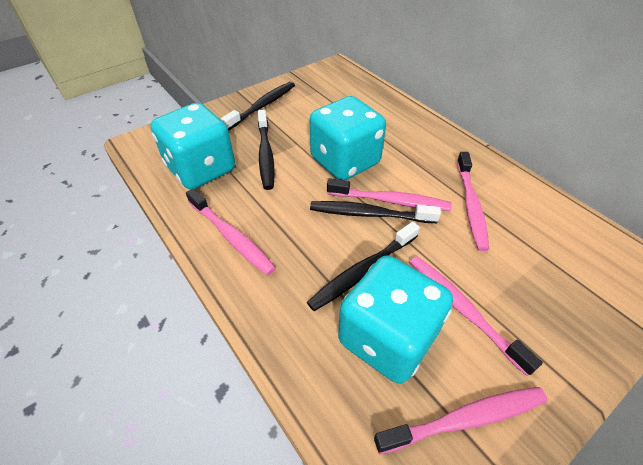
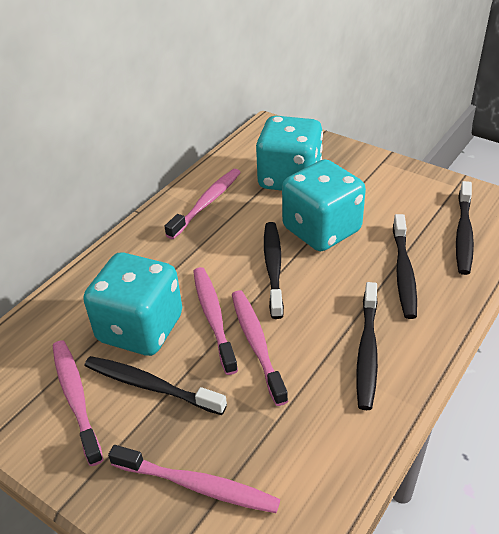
black toothbrush: [221,82,295,131] [258,110,275,190] [307,222,420,311] [310,201,441,223] = 4 -> [85,356,227,415] [264,222,284,319] [356,282,378,410] [393,214,417,319] [456,181,474,275] = 5

